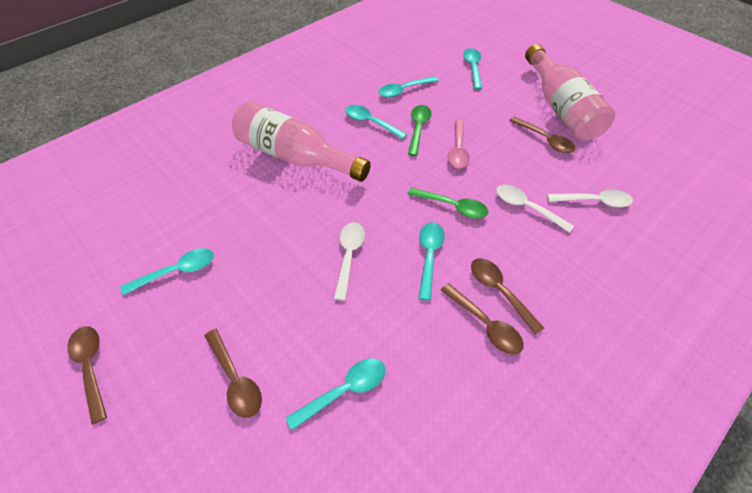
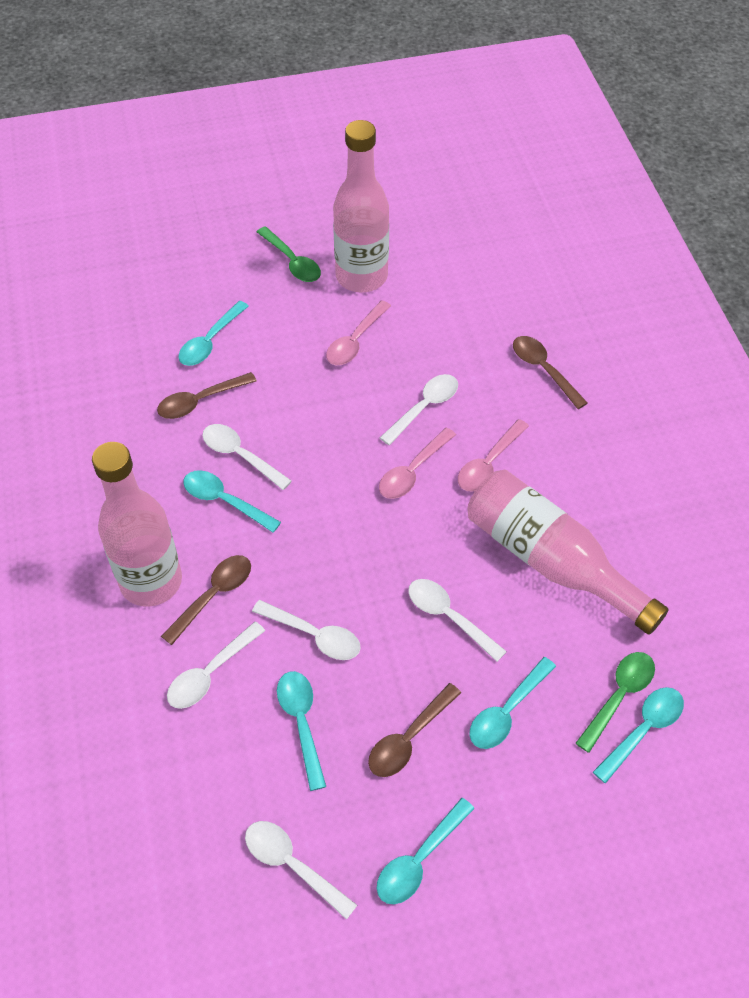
brown spoon: [67,326,107,424] [205,329,262,418] [441,283,524,355] [471,258,544,335] [509,117,576,153] = 5 -> [157,372,257,419] [161,555,251,645] [368,683,461,777] [513,336,588,409] = 4
pink bottle: [232,101,371,182] [525,44,615,141] = 2 -> [92,442,182,607] [333,120,389,292] [467,470,669,635] = 3
pink spoon: [448,120,470,168] = 1 -> [326,300,391,365] [379,427,456,499] [458,419,529,491] = 3
white spoon: [334,222,365,301] [496,184,574,233] [547,189,633,208] = 3 -> [167,621,265,709] [202,424,292,490] [245,821,357,920] [252,600,361,660] [380,374,458,445] [408,579,507,662] = 6

